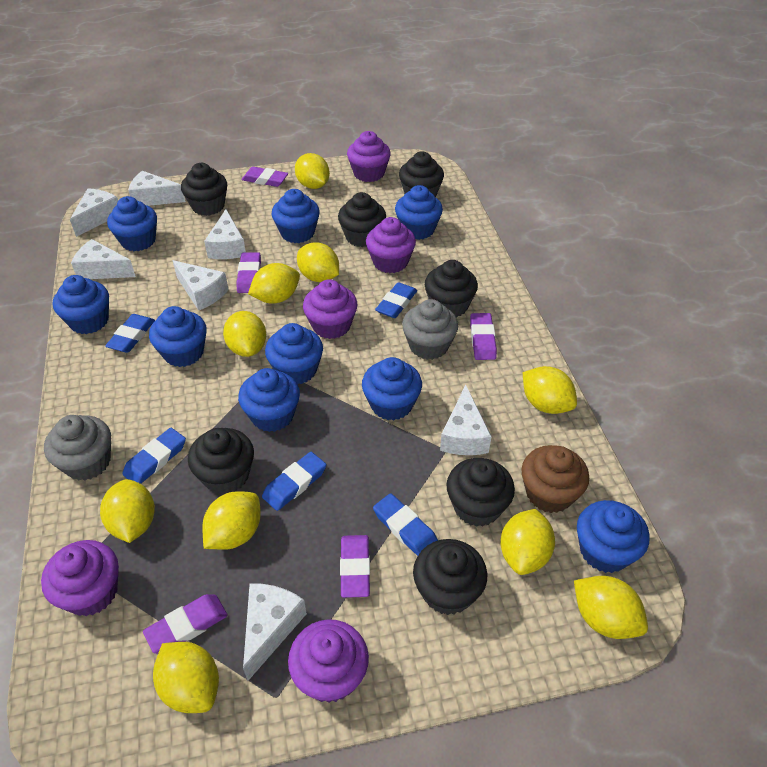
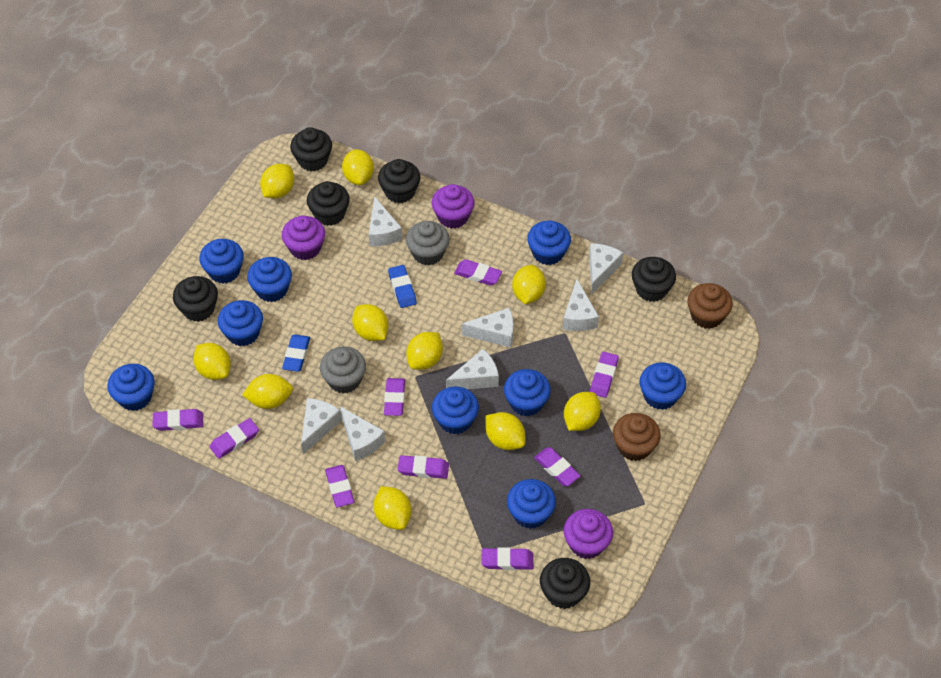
black cupcake: [181,163,227,216] [188,428,254,494] [338,192,386,247] [399,151,444,197] [413,539,487,615] [425,260,478,317] [446,458,515,527] = 7 -> [173,276,218,322] [290,127,332,171] [307,181,350,226] [378,159,420,203] [540,558,590,609] [632,257,676,302] = 6
blue eraser: [105,314,155,353] [122,428,186,484] [262,452,326,511] [373,493,438,556] [375,282,417,318] = 5 -> [282,335,310,372] [388,265,417,308] = 2
brown cupcake: [521,445,589,513] = 1 -> [613,413,661,461] [688,283,733,329] = 2
purple cupcake: [41,540,119,616] [288,619,369,703] [303,279,358,339] [347,131,391,182] [366,217,416,273] = 5 -> [282,216,325,260] [432,184,474,229] [564,509,613,559] = 3
purple eraser: [143,594,228,654] [236,252,261,293] [242,167,288,187] [340,535,370,598] [470,313,497,360] = 5 -> [153,409,203,431] [210,418,259,459] [325,465,354,507] [384,378,405,416] [398,455,449,479] [454,259,502,286] [482,547,533,570] [534,447,581,486] [590,352,619,398] = 9

